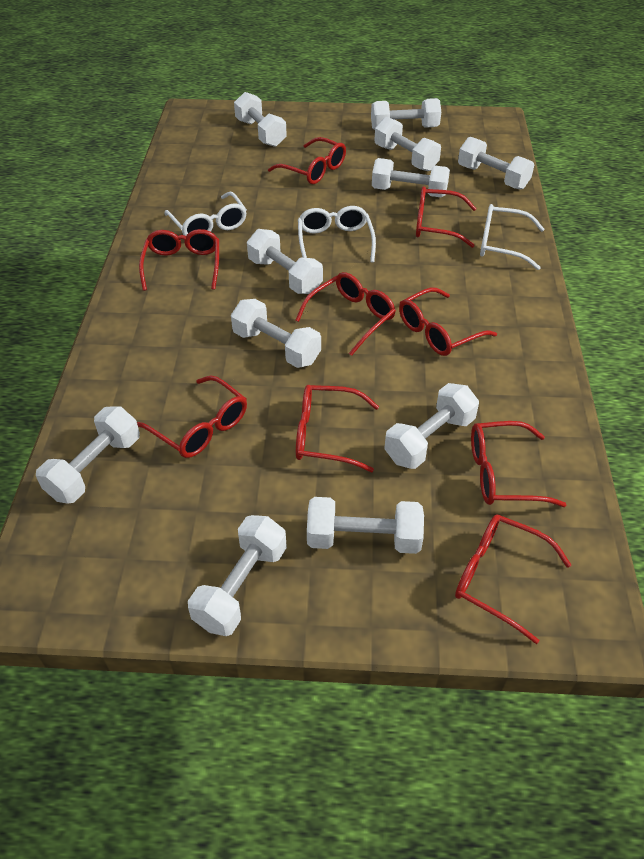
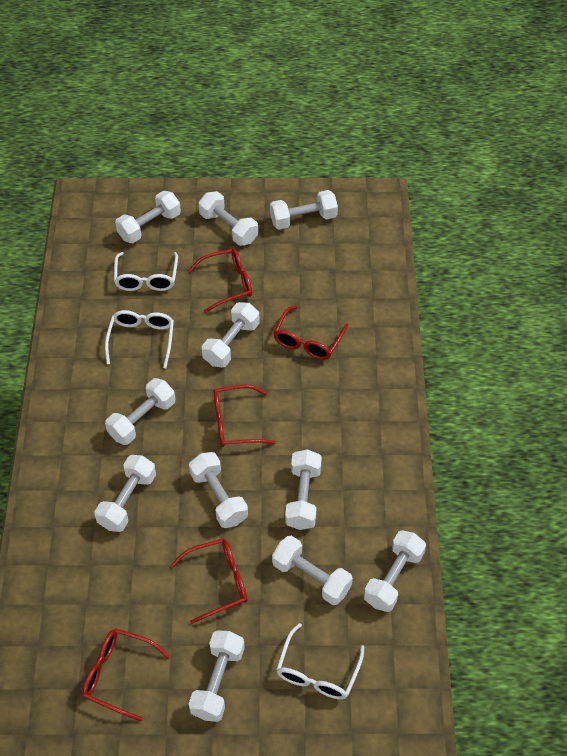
red glasses: [137,376,247,458] [139,229,219,291] [268,137,346,184] [295,272,396,356] [296,385,379,472] [399,287,497,356] [416,186,477,248] [455,515,571,644] [471,421,566,507] = 9 -> [82,628,170,721] [171,539,247,624] [188,248,252,313] [213,385,276,447] [274,306,348,360] = 5

